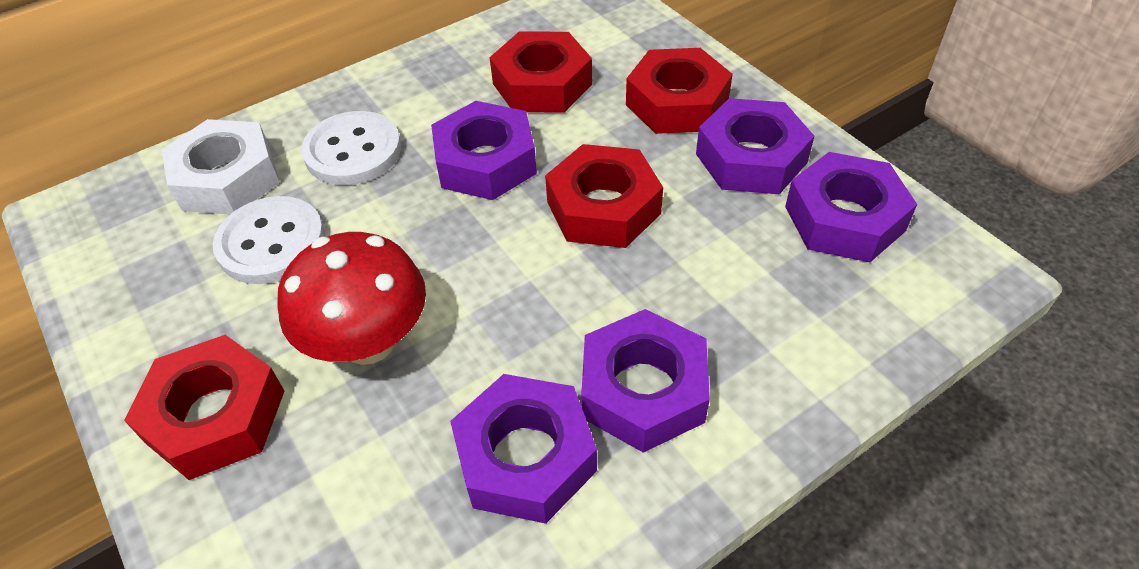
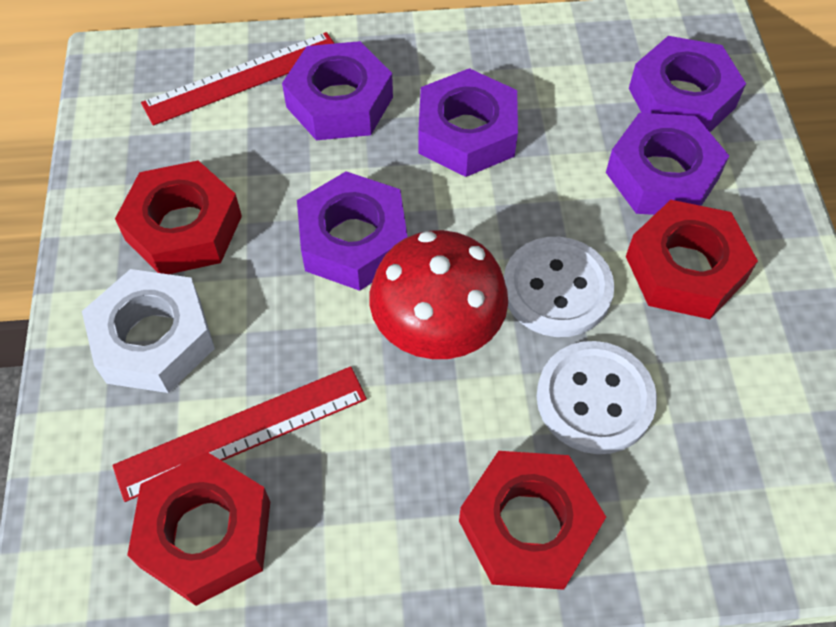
red ruler: none = 0 -> [112,366,367,502] [141,32,335,126] = 2

